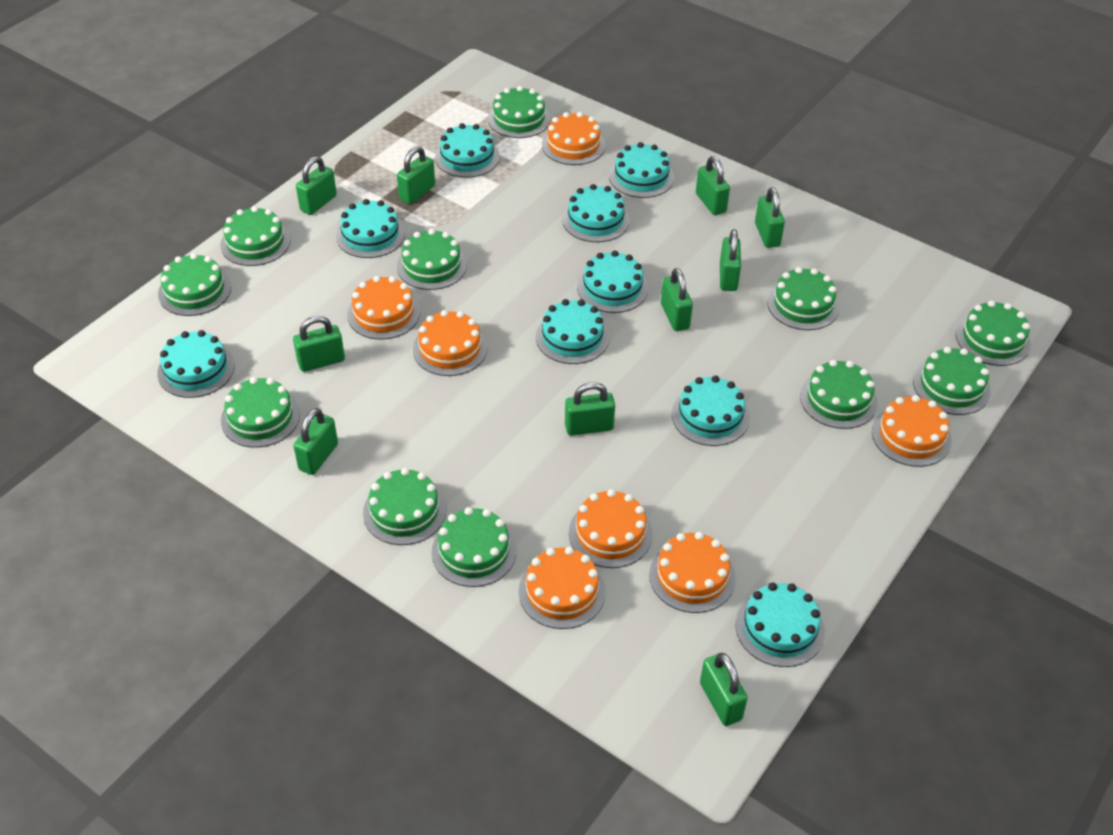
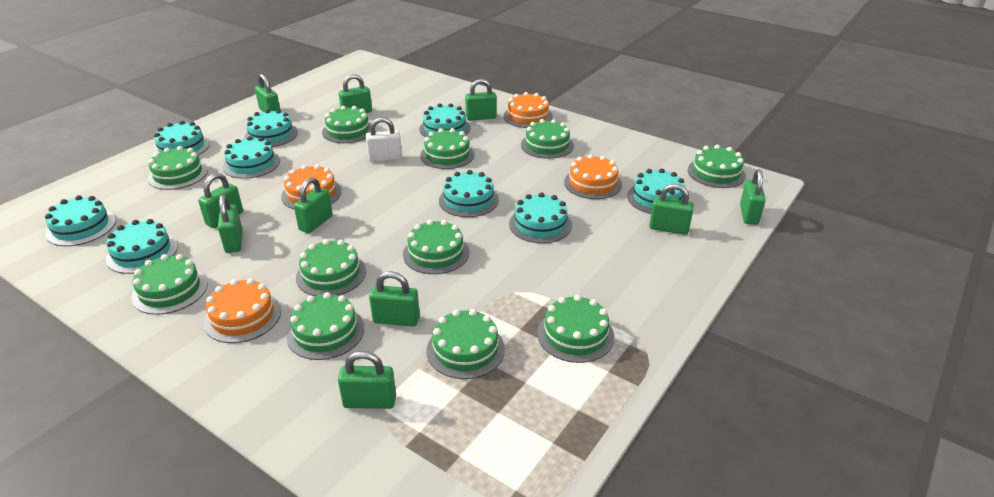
orange cake: [347,276,420,340] [413,310,487,376] [519,547,606,629] [542,112,606,165] [569,489,653,568] [649,532,736,613] [872,395,952,467] = 7 -> [204,278,281,343] [281,164,342,209] [503,92,553,128] [564,154,622,199] = 4
white padlock: none = 0 -> [366,117,402,162] = 1

